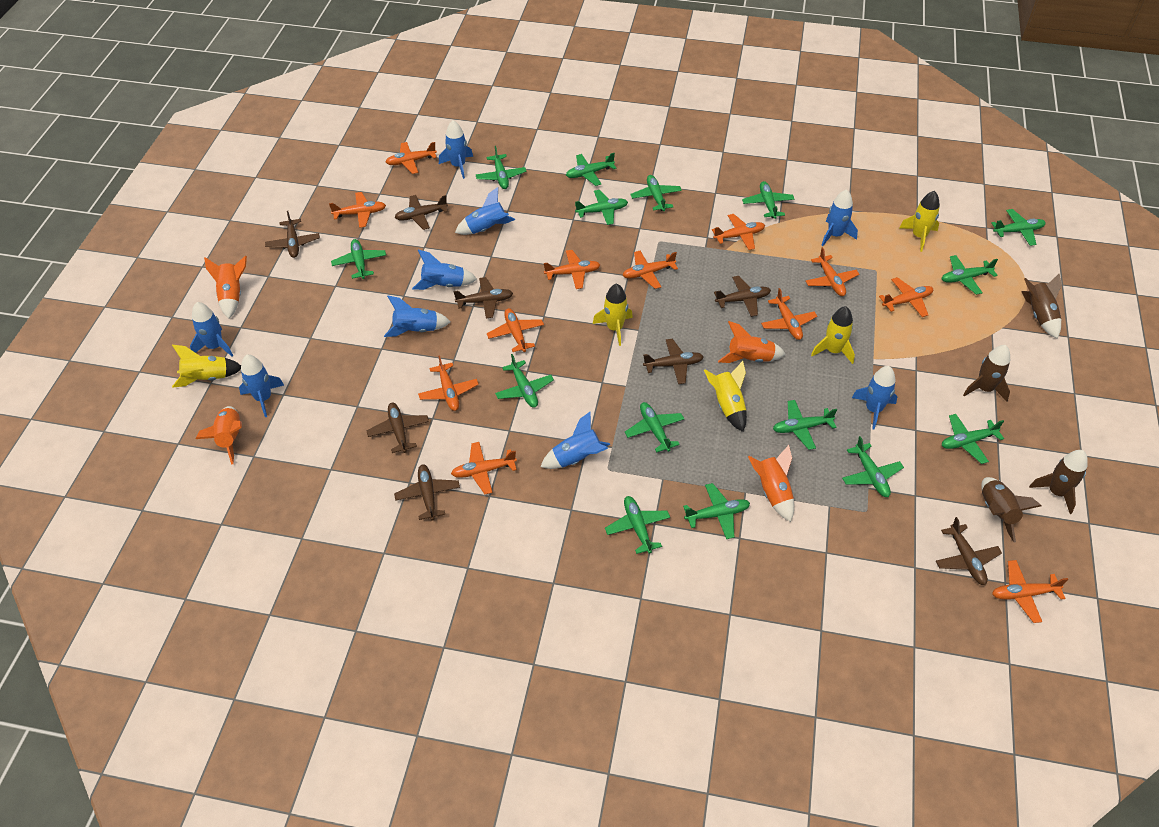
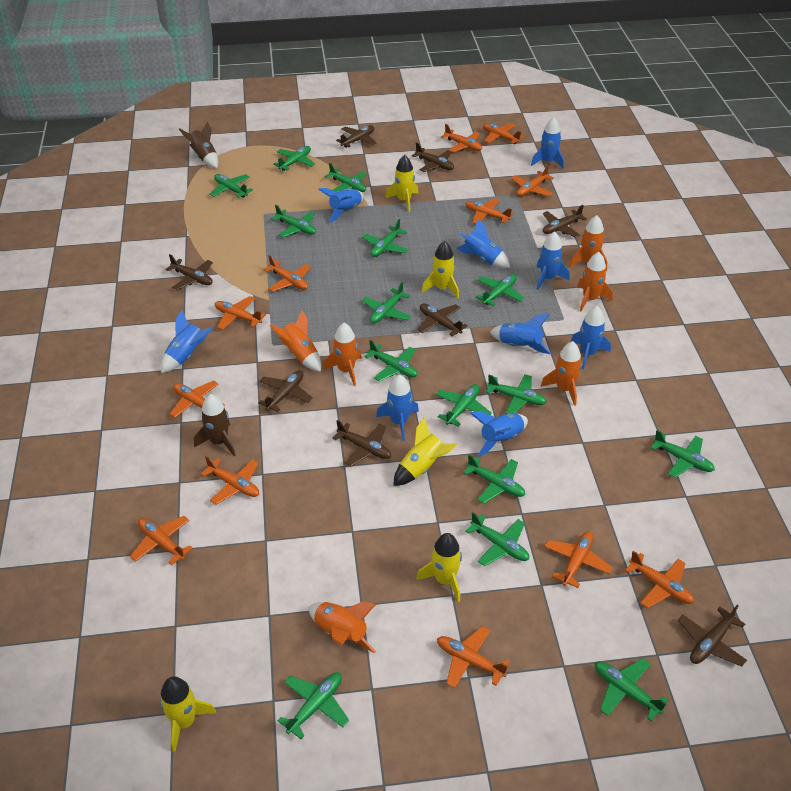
brown rocket: [963,345,1010,402] [981,477,1041,542] [1021,273,1062,339] [1029,450,1088,514] = 4 -> [179,121,218,168] [194,394,236,456] = 2
orange rocket: [196,406,242,465] [204,255,247,319] [718,321,786,363] [748,445,794,522] = 4 -> [270,310,321,372] [309,601,376,653] [323,323,362,386] [540,341,582,406] [570,215,607,271] [578,252,613,311] = 6

